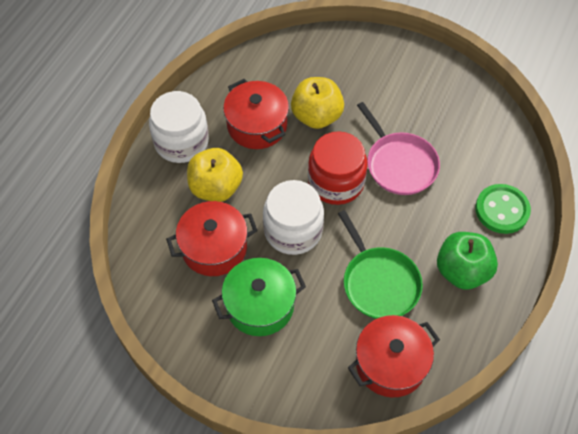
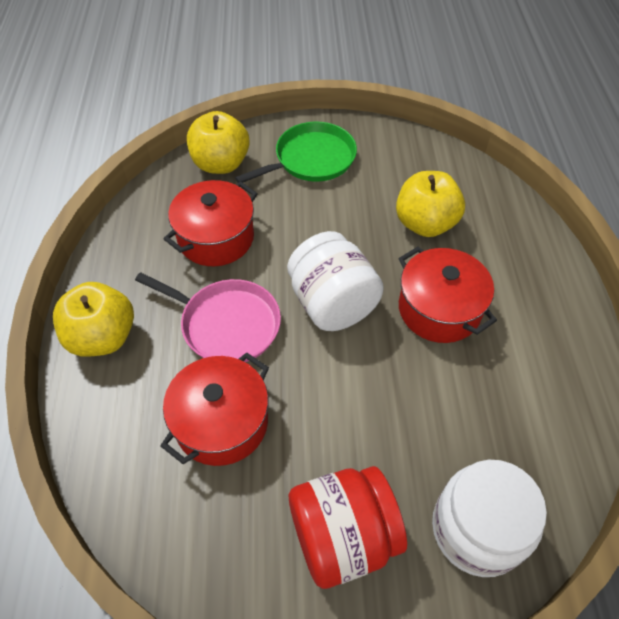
green apple: [437,232,498,290] = 1 -> none = 0
green button: [475,184,531,234] = 1 -> none = 0
green pot: [212,258,306,336] = 1 -> none = 0
yellow apple: [187,148,243,202] [291,77,344,129] = 2 -> [53,282,134,357] [187,111,250,174] [396,171,465,237] = 3

